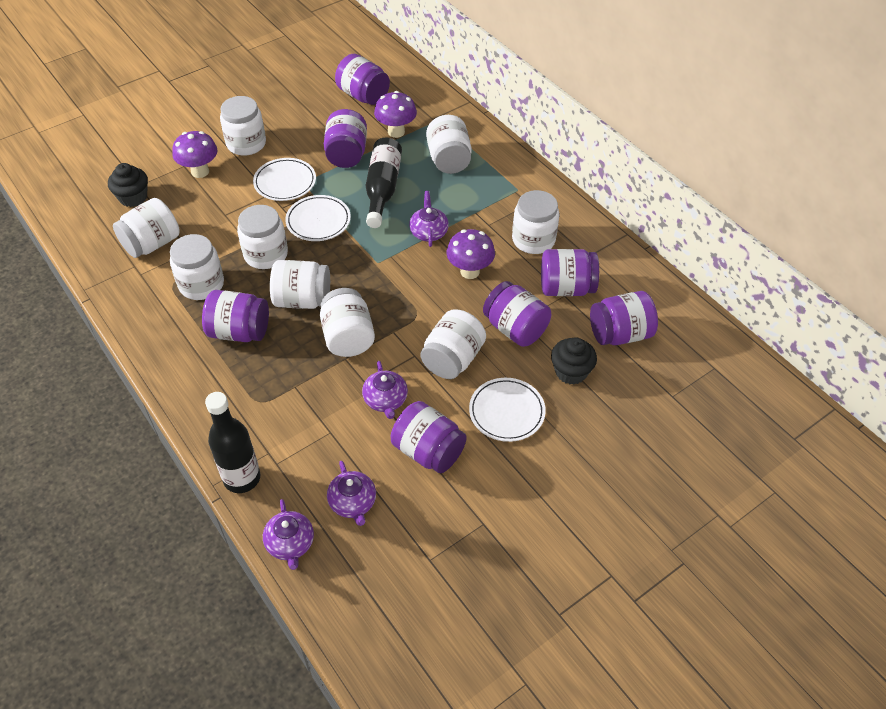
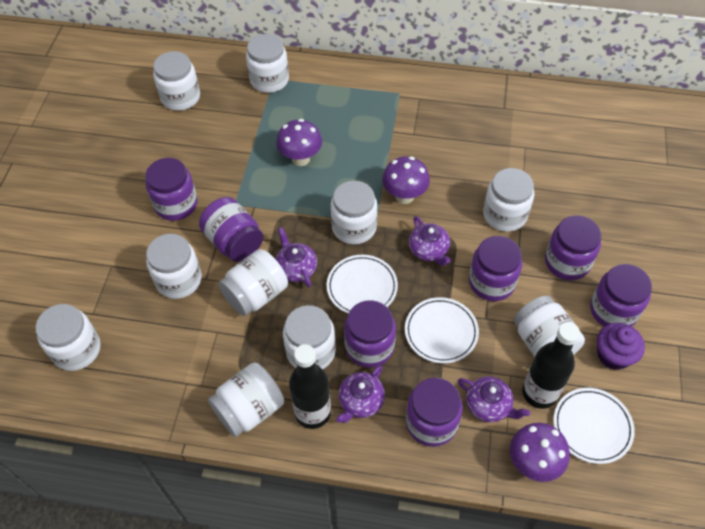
black cupcake: [108,163,148,207] [551,338,597,385] = 2 -> none = 0
purple cupcake: none = 0 -> [597,323,645,370] = 1
white jar: [113,198,180,258] [170,234,224,300] [220,96,266,155] [237,205,288,269] [270,260,330,309] [320,288,375,357] [421,309,486,379] [426,115,472,174] [512,190,559,254] = 9 -> [36,304,101,371] [146,234,202,299] [153,51,200,111] [208,363,284,437] [218,249,288,316] [246,34,289,93] [283,305,336,369] [331,181,378,244] [483,168,534,232] [514,295,585,357] = 10

